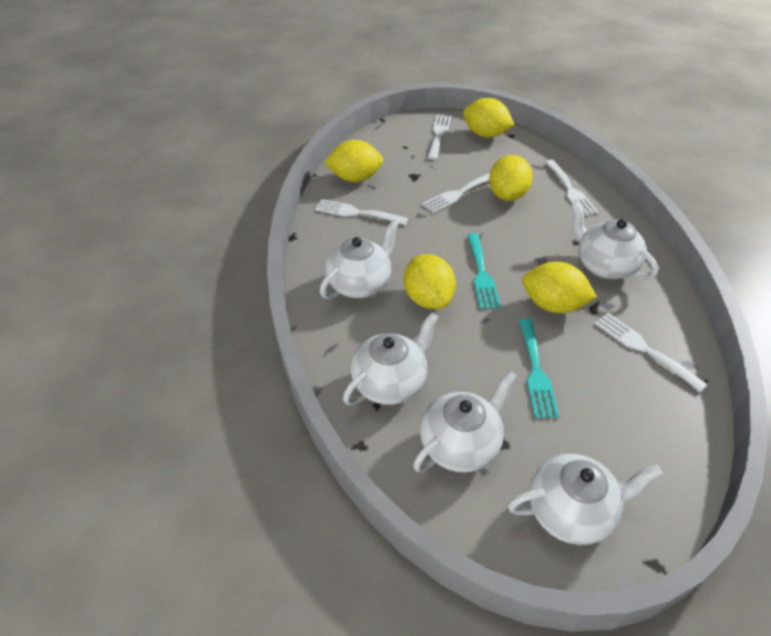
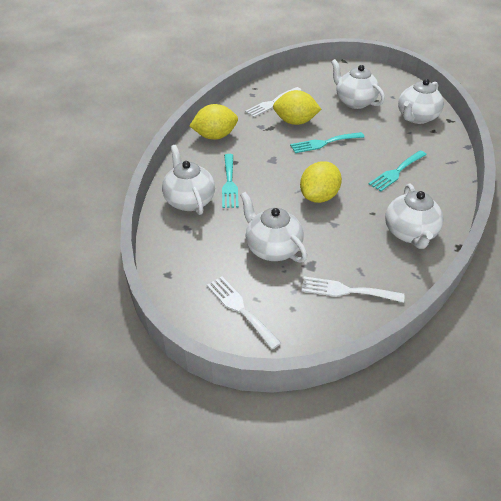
turquoise fork: [467,233,501,309] [519,319,559,418] = 2 -> [222,154,239,208] [290,132,364,153] [369,151,427,191] = 3
white fork: [315,199,408,225] [422,173,490,213] [428,114,451,160] [545,159,598,216] [594,313,707,392] = 5 -> [207,276,281,350] [245,87,302,117] [302,276,404,303] = 3
yellow lemon: [324,140,383,182] [404,254,456,309] [463,98,514,138] [489,155,533,201] [522,262,597,313] = 5 -> [190,104,238,140] [273,90,321,125] [300,161,342,203] = 3

